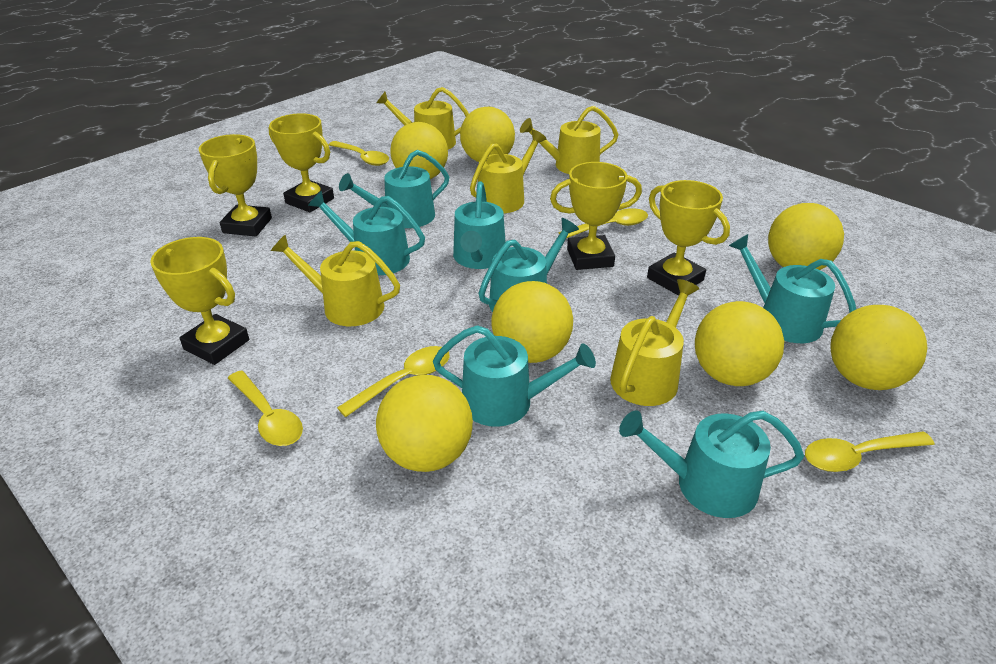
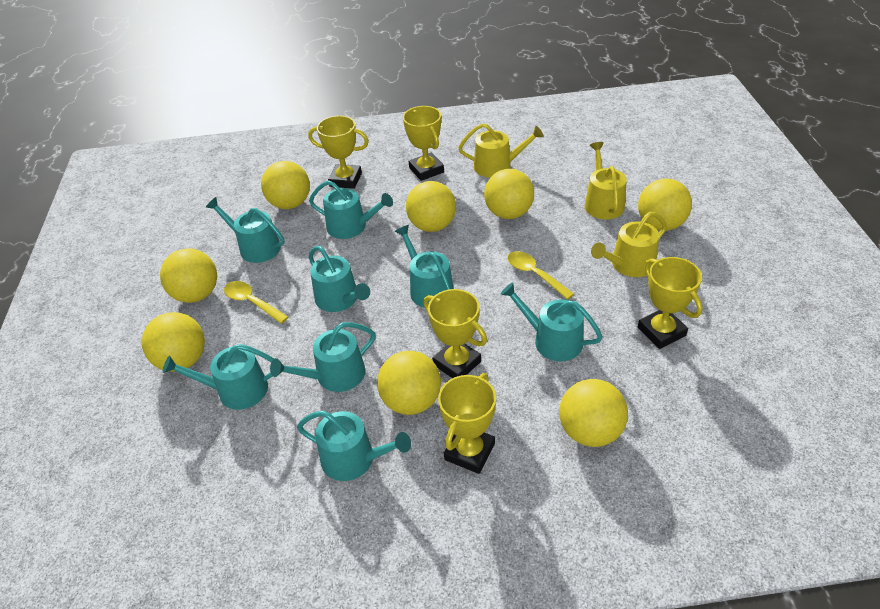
turquoise watering can: [308,191,425,275] [339,150,450,228] [433,325,596,427] [453,181,506,269] [478,218,579,312] [619,410,804,518] [729,234,856,343] = 7 -> [162,344,274,410] [206,197,284,263] [270,322,376,392] [297,411,411,481] [308,246,370,312] [309,180,393,239] [395,225,454,308] [501,282,603,361] = 8
yellow ball: [376,375,473,472] [390,122,448,179] [460,107,515,162] [492,281,573,363] [695,301,784,386] [768,203,844,270] [830,305,928,390] = 7 -> [142,312,205,371] [160,248,217,303] [261,161,310,209] [377,351,441,415] [406,181,456,232] [484,169,534,219] [559,379,628,447] [638,179,692,231] = 8
yellow spoon: [228,370,303,446] [328,141,389,166] [337,346,450,417] [559,208,648,238] [805,431,935,472] = 5 -> [224,281,288,324] [508,251,574,300] = 2
yellow watering can: [271,235,400,326] [376,87,469,150] [470,130,546,213] [520,106,619,174] [610,279,700,406] = 5 -> [458,123,544,178] [584,142,627,219] [591,212,667,277] = 3

